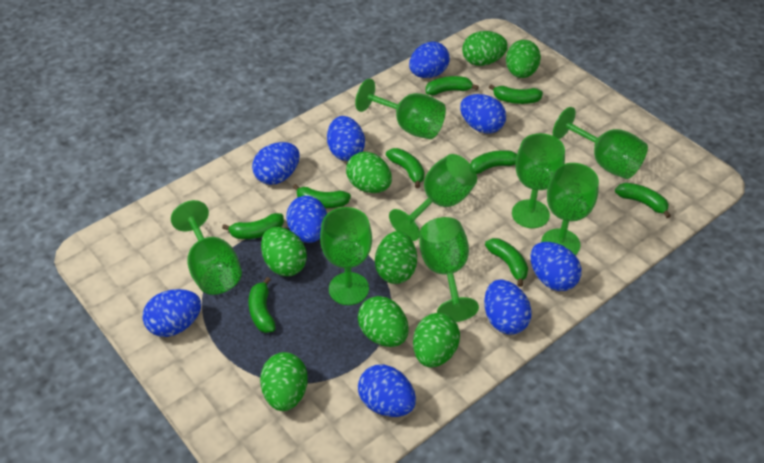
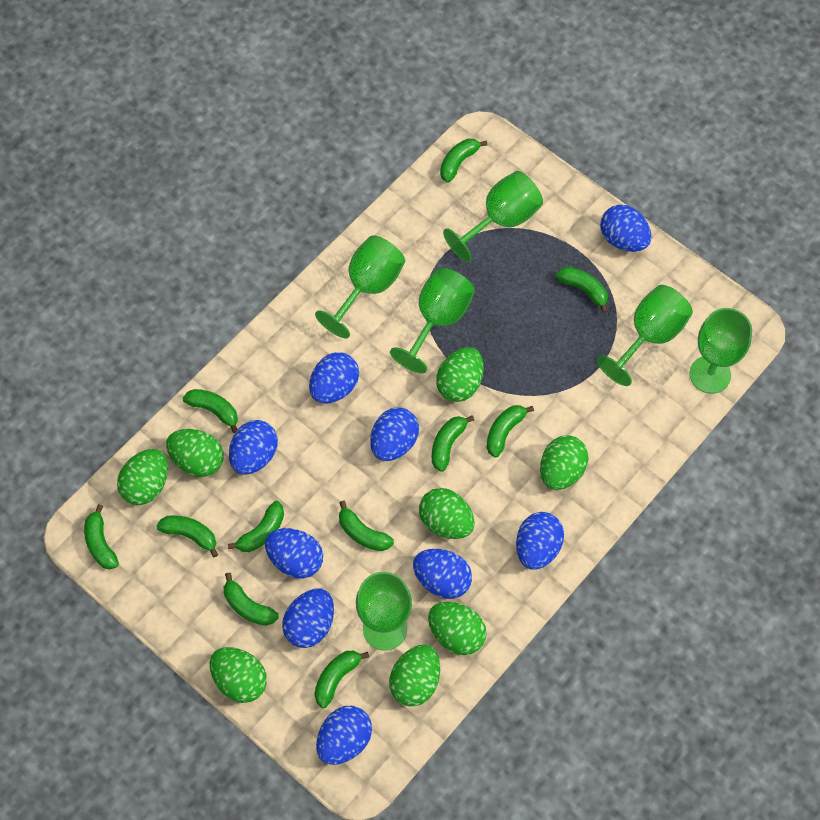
green banana: [222,213,284,239] [248,277,276,333] [293,184,351,208] [386,148,425,188] [426,76,479,96] [471,150,517,174] [485,238,528,287] [489,84,543,104] [615,183,671,218] = 9 -> [84,504,119,570] [156,515,218,558] [183,389,238,433] [224,572,279,626] [228,501,284,552] [314,651,369,708] [339,500,394,551] [432,415,474,472] [440,139,487,183] [486,405,534,458] [556,267,608,313] = 11
green goblet: [171,200,242,295] [320,207,372,305] [355,79,446,139] [389,154,477,241] [420,217,479,322] [512,133,565,228] [541,163,599,255] [553,107,648,179] = 8 -> [315,235,405,338] [356,572,412,651] [390,267,475,373] [443,171,543,262] [597,285,693,386] [689,308,752,394] = 6

